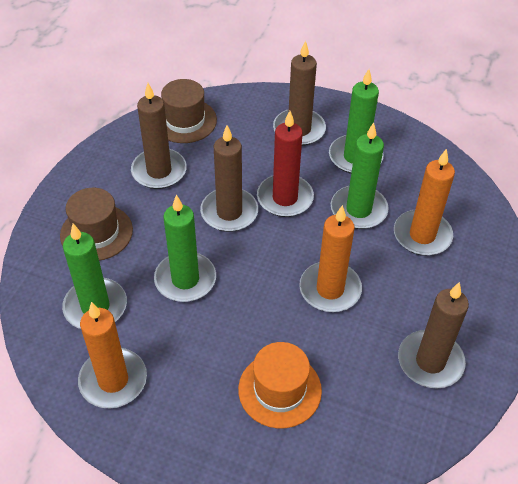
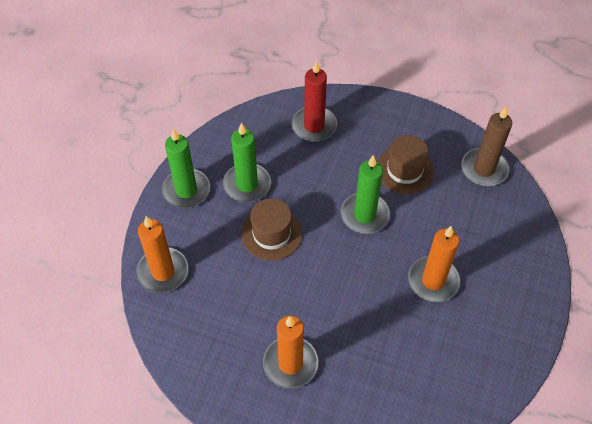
brown candle: [131,83,187,189] [200,125,258,232] [273,40,326,146] [398,282,469,388] = 4 -> [461,106,512,186] = 1
green candle: [62,224,127,329] [154,194,216,302] [329,69,384,174] [331,123,389,229] = 4 -> [162,129,210,208] [223,123,271,202] [340,155,390,234] = 3
orange hat: [238,342,322,428] = 1 -> none = 0

